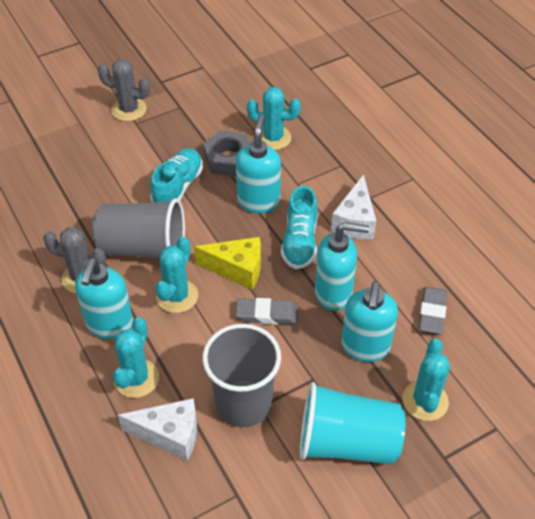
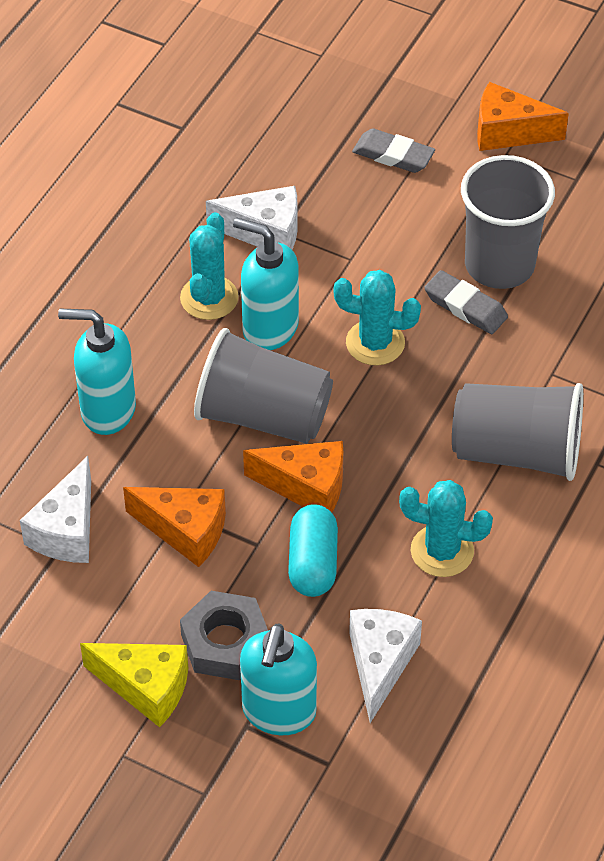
grey cactus: [43,227,106,294] [97,59,150,121] = 2 -> none = 0
grey cup: [92,198,185,259] [202,324,281,427] = 2 -> [194,328,333,444] [452,383,583,481] [461,155,555,289] = 3
orange cheese: none = 0 -> [123,487,226,567] [243,441,343,512] [477,82,569,151] = 3
turquoise cactus: [113,317,159,398] [156,237,198,313] [247,87,301,150] [402,339,450,421] = 4 -> [180,212,239,320] [334,270,421,365] [399,480,493,577] = 3
turquoise capsule: none = 0 -> [288,504,338,597] = 1
turquoise cup: [300,382,406,465] = 1 -> none = 0
turquoise shoe: [150,148,203,203] [281,186,318,269] = 2 -> none = 0
turquoise soap dispenser: [75,258,133,339] [236,114,281,213] [315,222,369,311] [341,281,398,362] = 4 -> [58,309,136,435] [233,217,299,350] [240,624,317,735] = 3
white cheese: [118,398,197,461] [331,174,376,239] = 2 -> [20,456,91,563] [206,186,298,250] [349,609,422,723] = 3

